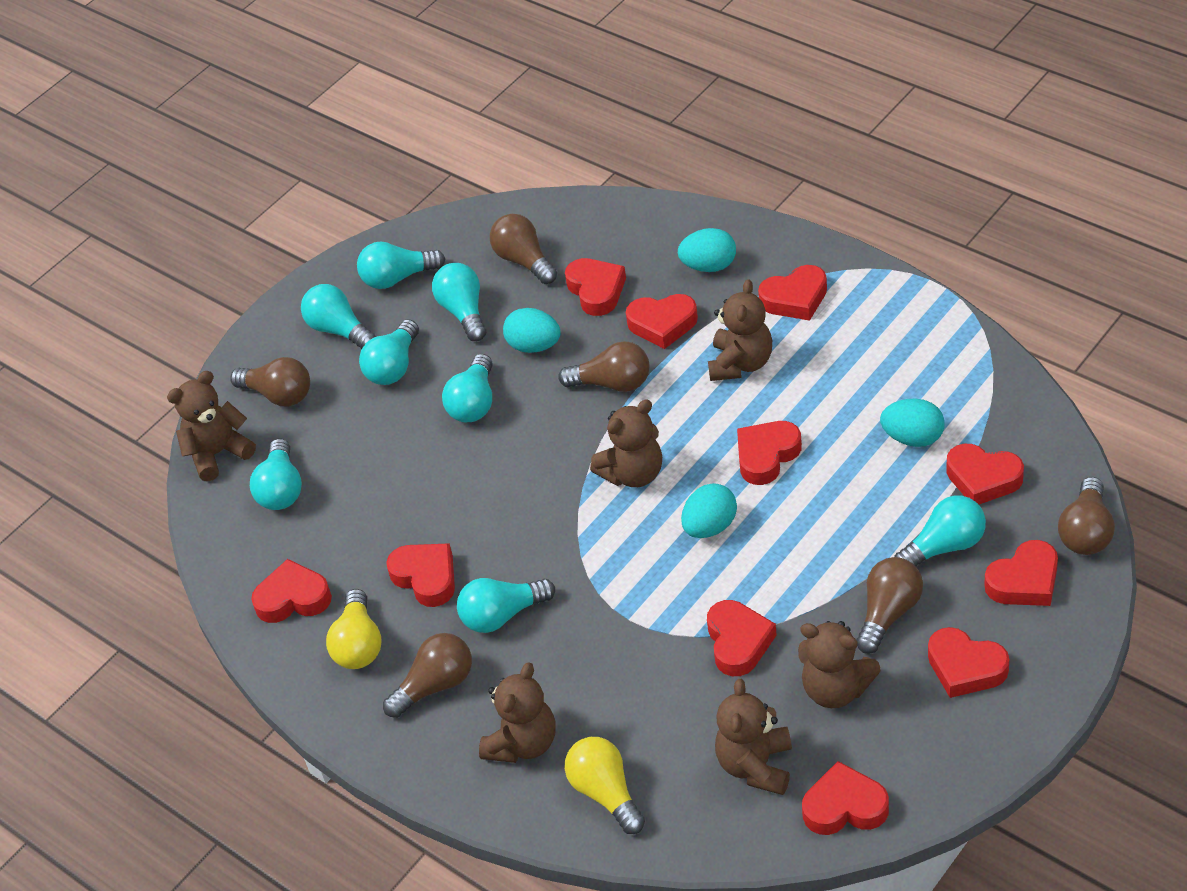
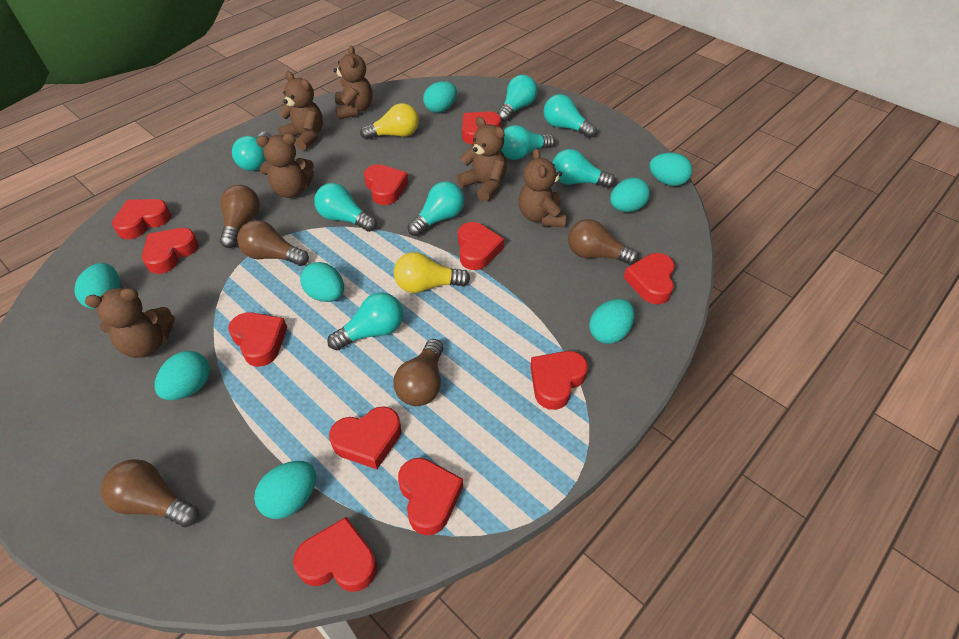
brown light bulb: [230,357,310,406] [383,633,472,718] [490,214,557,284] [558,341,650,392] [856,557,923,654] [1058,477,1115,555] = 6 -> [101,459,199,527] [220,185,260,248] [237,220,309,266] [393,339,443,406] [568,219,639,265] = 5
turquoise egg: [503,308,561,353] [678,228,736,272] [681,483,737,538] [880,399,944,447] = 4 -> [74,263,120,309] [155,351,210,400] [254,461,316,519] [300,262,344,302] [423,81,457,113] [589,299,635,344] [610,178,650,212] [649,153,693,186] = 8

